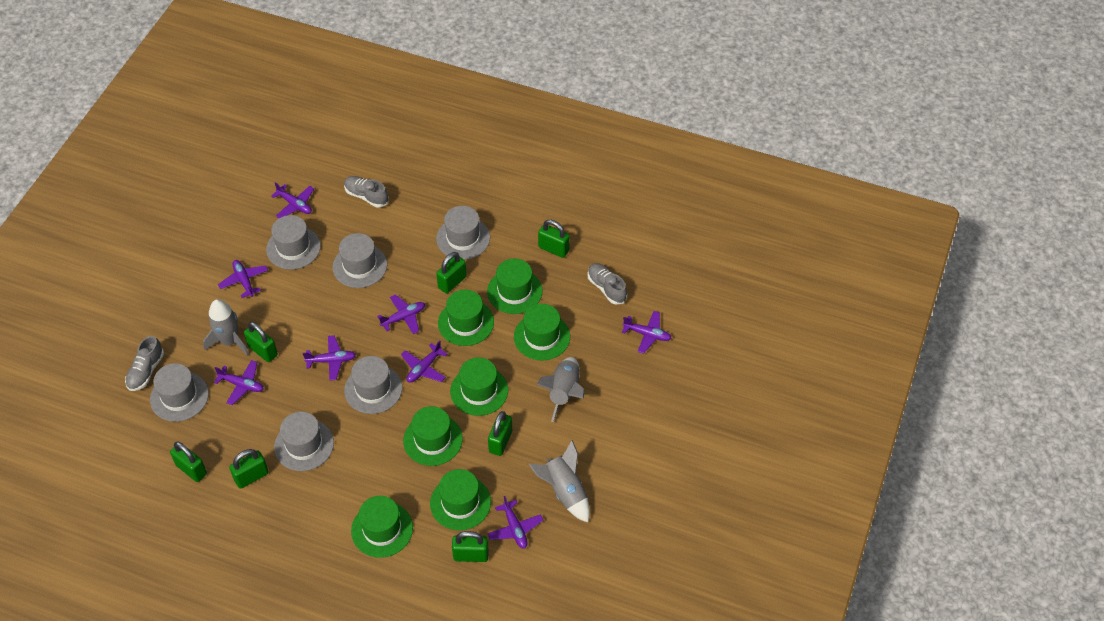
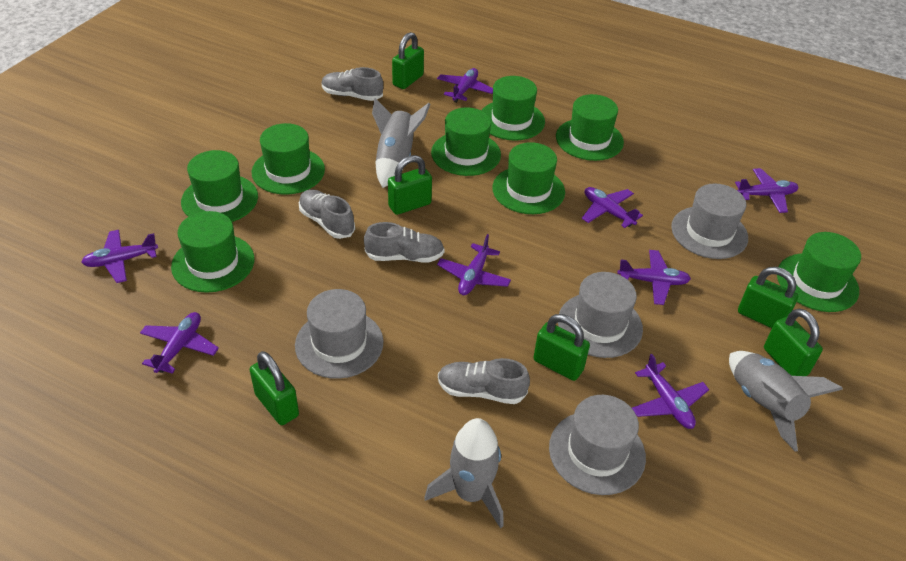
green hat: [351,496,413,558] [403,406,463,466] [430,469,491,530] [438,290,494,346] [450,357,508,416] [487,259,542,314] [514,304,570,360] = 7 -> [171,211,255,293] [181,150,258,222] [252,123,325,195] [431,107,501,176] [481,76,545,141] [492,142,565,214] [556,94,624,161] [777,232,861,312] = 8
green padlock: [170,441,207,482] [229,449,269,489] [244,322,278,362] [436,252,467,294] [452,531,489,562] [488,411,512,456] [538,220,570,258] = 7 -> [250,351,299,425] [388,155,432,215] [392,32,424,89] [534,314,590,381] [738,267,798,328] [764,308,823,376] = 6
grey hat: [150,363,209,422] [266,215,321,270] [274,412,334,471] [333,233,387,288] [344,356,402,414] [436,206,490,260] = 6 -> [295,289,384,379] [549,395,646,495] [558,272,643,358] [671,184,748,259] = 4
grey shoe: [125,336,164,391] [344,176,389,207] [588,263,627,305] = 3 -> [299,189,355,239] [322,67,383,101] [364,222,445,263] [438,358,530,404] = 4

